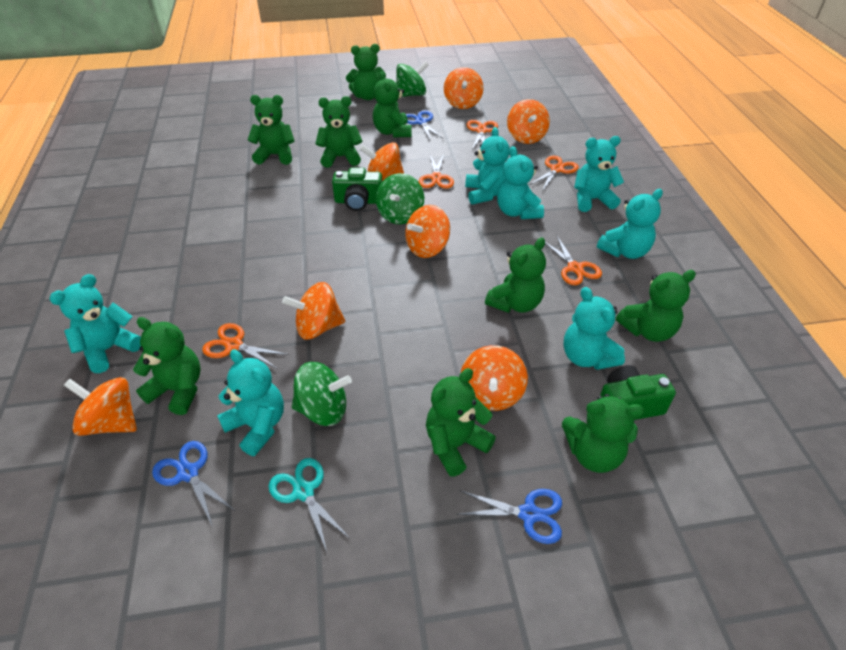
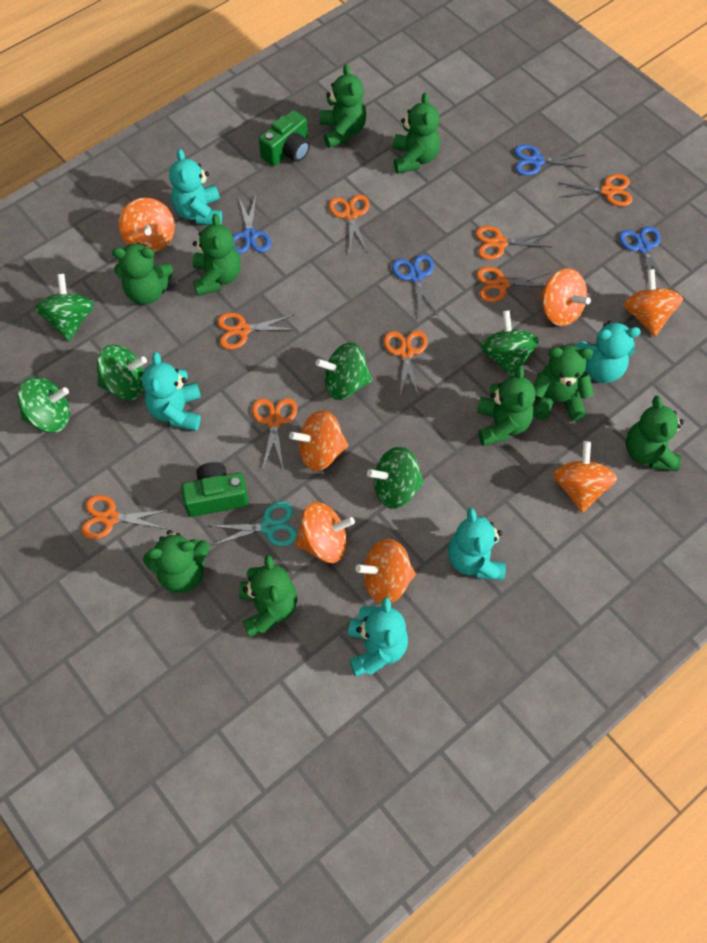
blue scissors: [152,441,234,527] [406,110,442,140] [456,489,562,544] = 3 -> [233,196,271,254] [392,254,439,317] [514,144,587,176] [619,226,670,287] = 4
green spinning top: [292,362,352,426] [376,173,424,224] [396,61,429,97] = 3 -> [17,377,70,433] [35,274,94,341] [97,345,147,400] [316,342,373,400] [367,447,424,509] [480,310,539,377] = 6
orange scissors: [202,323,289,368] [419,154,454,189] [466,120,498,149] [529,156,579,190] [545,236,602,285] = 5 -> [82,495,170,539] [217,312,297,350] [252,398,297,469] [329,194,369,253] [384,331,428,397] [476,226,551,260] [476,267,552,302] [558,174,632,206] = 8
turquoise teddy bear: [49,274,141,373] [217,349,284,456] [465,127,510,204] [497,146,544,219] [563,287,625,370] [574,136,624,212] [597,189,663,259] = 7 -> [142,352,201,431] [169,149,222,225] [348,598,408,677] [448,508,506,580] [575,320,641,383] = 5

